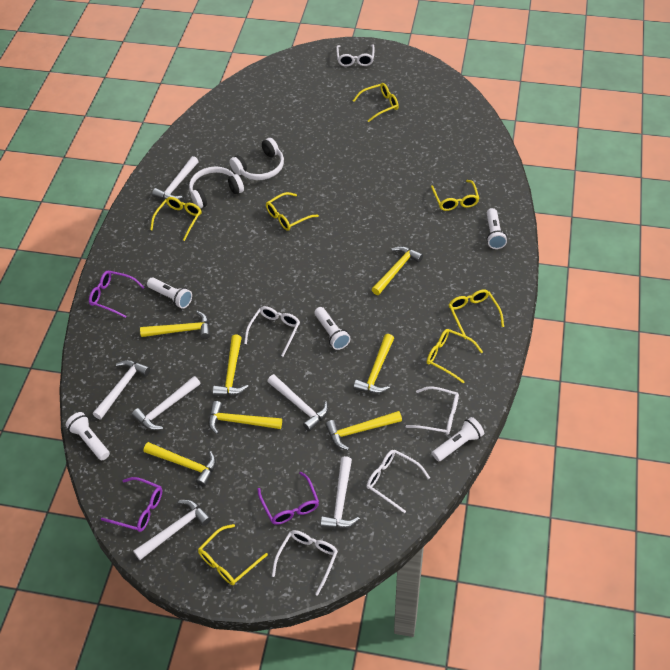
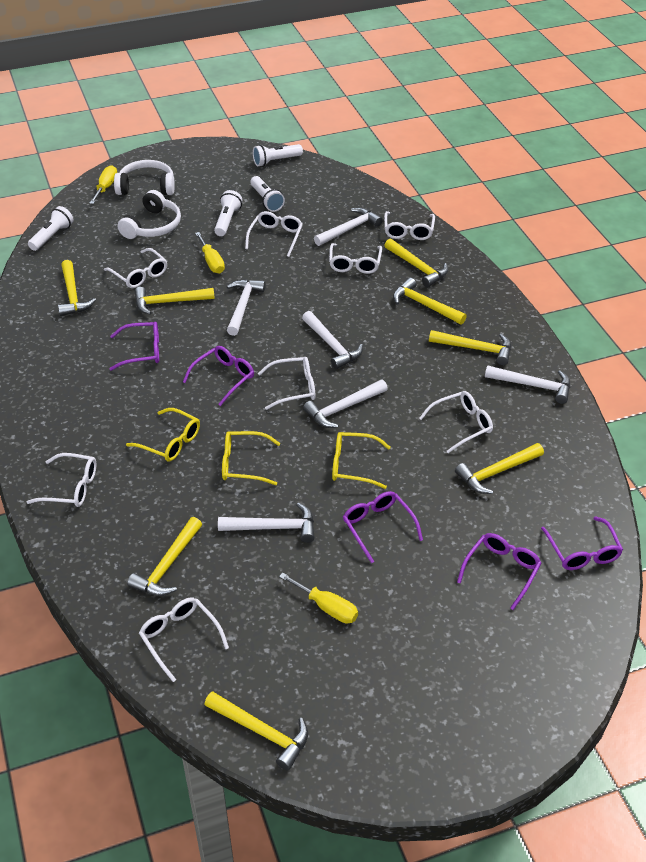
purple glasses: [89,271,144,318] [101,477,162,532] [257,472,319,525] = 3 -> [110,322,159,371] [183,346,254,406] [343,491,423,563] [457,533,541,610] [541,516,623,570] = 5
white flashlight: [66,412,110,460] [147,277,192,309] [314,307,351,350] [432,417,484,461] [487,208,507,249] = 5 -> [28,206,74,251] [214,190,242,236] [250,176,285,212] [253,144,303,167] = 4
white glasses: [244,306,300,357] [272,530,338,596] [336,45,375,67] [366,450,430,513] [405,386,459,435] = 5 -> [27,453,96,507] [104,248,167,288] [139,598,229,682] [245,211,303,257] [258,357,315,410] [329,243,382,274] [384,211,435,240] [420,391,493,453] = 8
yellow glasses: [150,197,202,241] [198,524,268,585] [266,192,319,231] [353,83,399,122] [427,329,483,383] [431,180,479,211] [448,290,504,339] = 7 -> [126,408,200,462] [222,431,281,485] [332,432,391,489] = 3
yellow hammer: [140,311,210,339] [144,442,216,487] [209,401,282,434] [213,334,249,396] [325,411,402,450] [353,334,394,394] [372,246,423,295] = 7 -> [58,260,96,316] [127,517,202,596] [134,287,215,315] [204,691,308,771] [384,239,448,287] [393,278,467,325] [429,330,511,365] [455,443,544,494] = 8
yellow screwdriver: none = 0 -> [89,165,117,204] [195,232,225,274] [279,573,358,623] = 3

